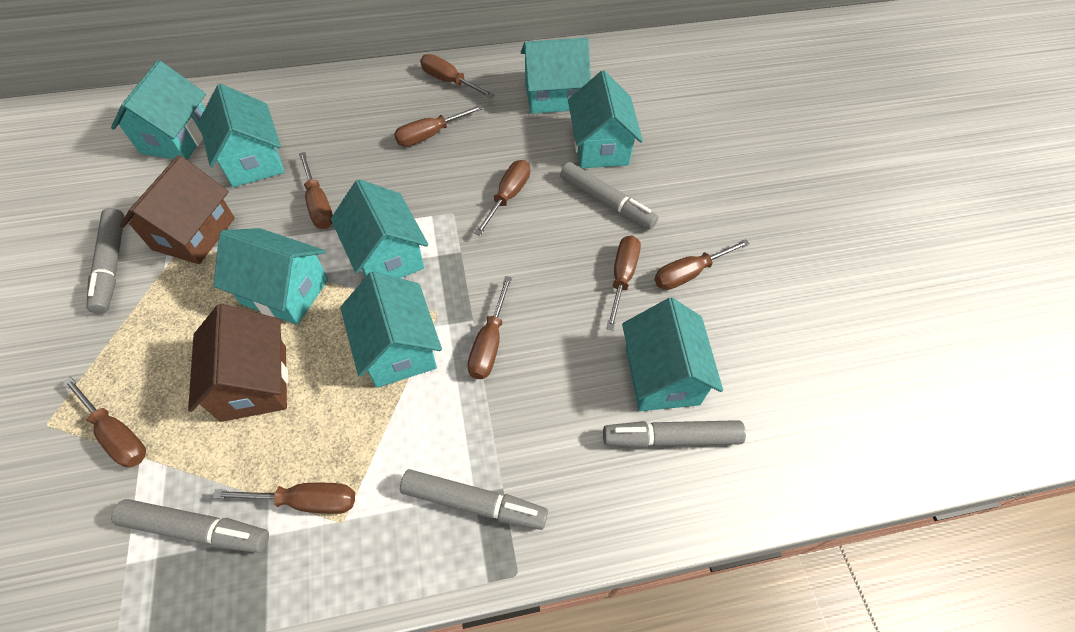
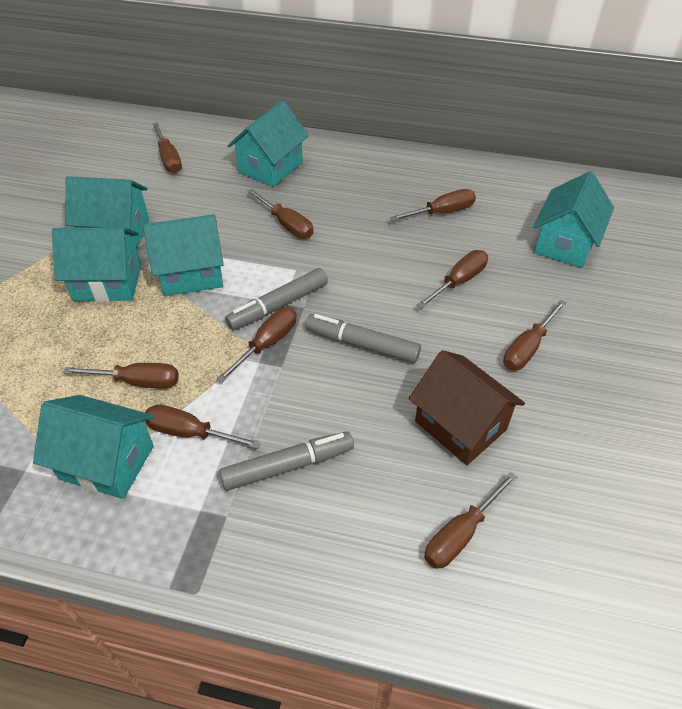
brown house: [120,155,235,264] [188,304,288,422] = 2 -> [409,350,525,465] = 1
grey marker: [86,208,125,314] [111,499,269,553] [400,469,548,530] [560,162,658,230] [603,420,746,448] = 5 -> [219,431,354,491] [225,268,328,330] [305,314,421,363] = 3
turquoise house: [111,60,206,160] [199,84,284,187] [213,228,328,325] [331,179,428,278] [340,271,442,388] [521,38,591,114] [568,70,643,168] [622,298,723,411] = 8 -> [33,395,154,499] [52,227,141,302] [65,176,149,248] [143,214,224,296] [228,100,309,187] [533,171,614,268] = 6

